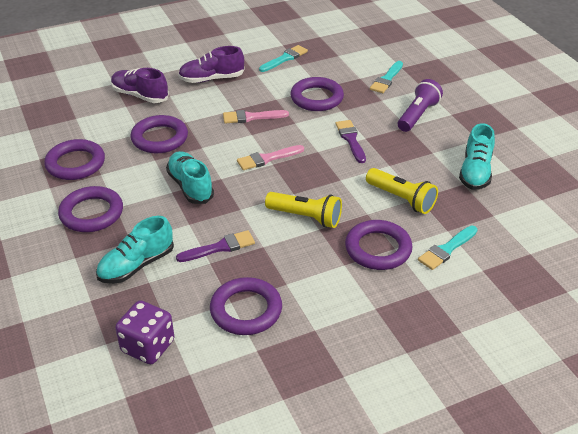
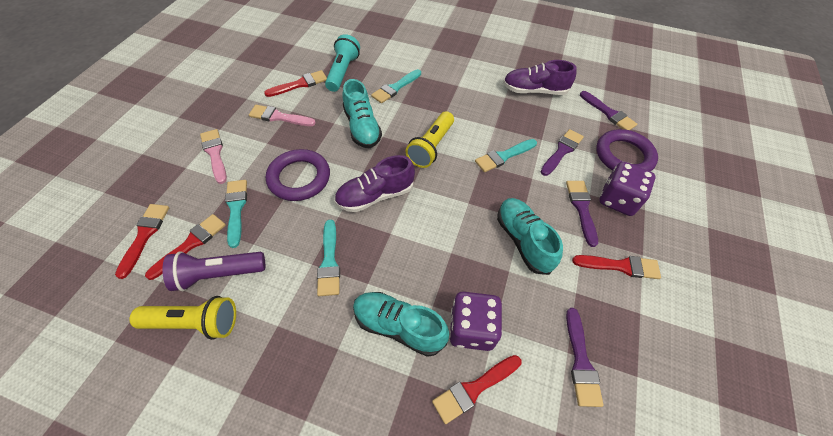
purple brush: [176,230,255,262] [335,120,366,163] = 2 -> [541,129,584,176] [566,181,598,247] [566,308,604,407] [580,91,637,130] = 4
purple dice: [115,300,174,364] = 1 -> [449,292,502,351] [600,161,656,216] = 2
purple ring: [44,139,105,180] [58,186,123,232] [131,115,188,153] [210,277,282,335] [290,77,344,111] [345,220,413,270] = 6 -> [266,149,330,201] [596,129,658,171] = 2
red brush: none = 0 -> [115,204,169,279] [145,214,226,280] [264,70,327,97] [432,355,521,424] [572,255,661,279] = 5
turquoise brush: [259,45,308,72] [370,61,403,93] [418,226,478,270] = 3 -> [225,180,247,248] [317,220,340,296] [371,69,421,103] [475,139,537,172] = 4
turquoise flashlight: none = 0 -> [325,34,360,92] = 1

